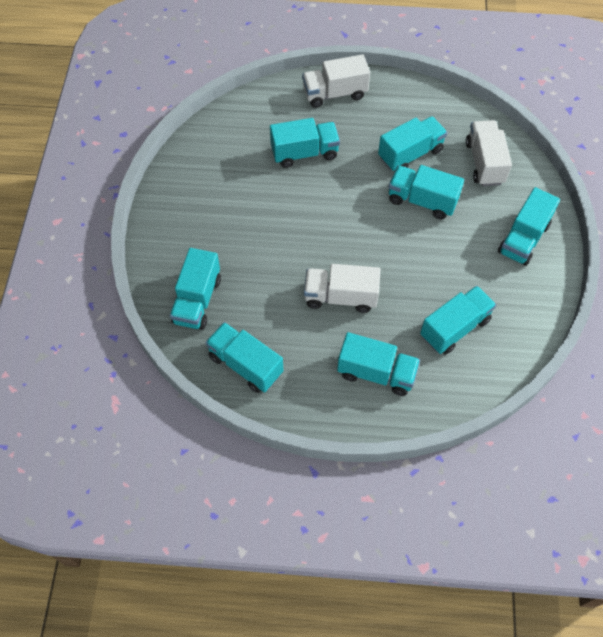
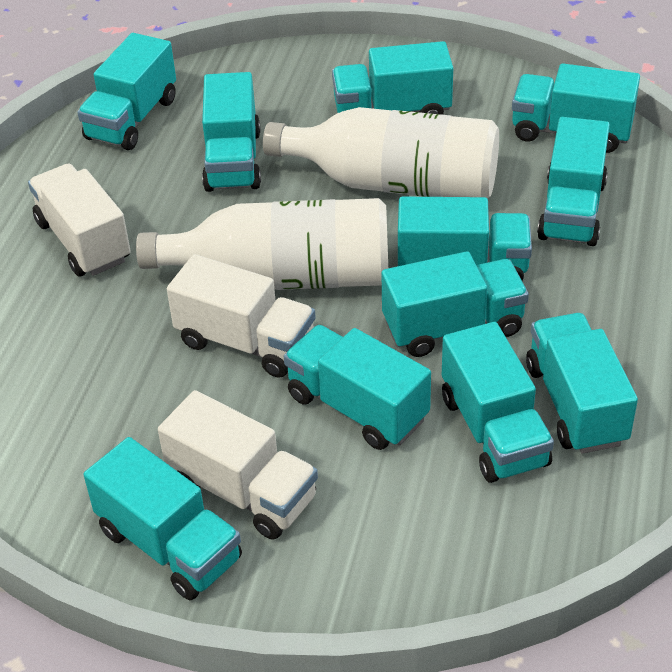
turquoise truck: [170,248,221,330] [205,322,283,393] [270,118,340,168] [337,332,420,396] [378,116,447,171] [388,165,464,219] [420,286,496,355] [498,187,560,266] = 8 -> [77,33,176,150] [84,437,242,600] [202,72,261,192] [284,325,431,450] [332,41,453,115] [382,251,529,357] [398,196,532,281] [442,322,554,483] [512,63,640,153] [526,313,638,454] [537,117,610,246] = 11
white bottle: none = 0 -> [136,198,388,290] [263,107,499,199] = 2

